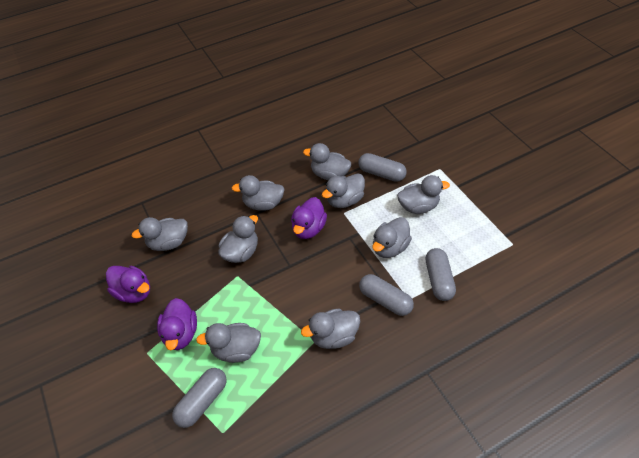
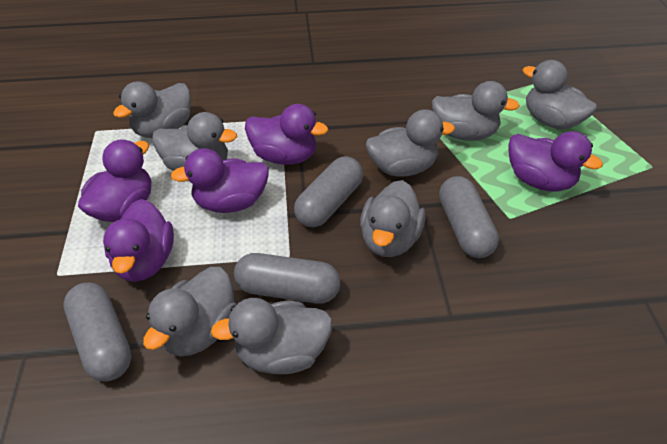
grey duck: [132,217,188,251] [196,323,261,363] [218,215,258,263] [232,175,285,211] [301,308,360,349] [303,143,351,180] [322,173,365,208] [372,217,412,258] [397,175,450,214] = 9 -> [113,81,191,138] [143,267,237,357] [152,112,237,171] [211,298,333,374] [360,180,425,257] [366,109,455,177] [432,81,520,141] [522,60,597,129] = 8
purple duck: [106,266,150,303] [157,298,197,350] [291,197,327,239] = 3 -> [78,140,151,222] [103,199,174,282] [170,148,269,213] [245,104,328,165] [508,131,603,192] = 5

